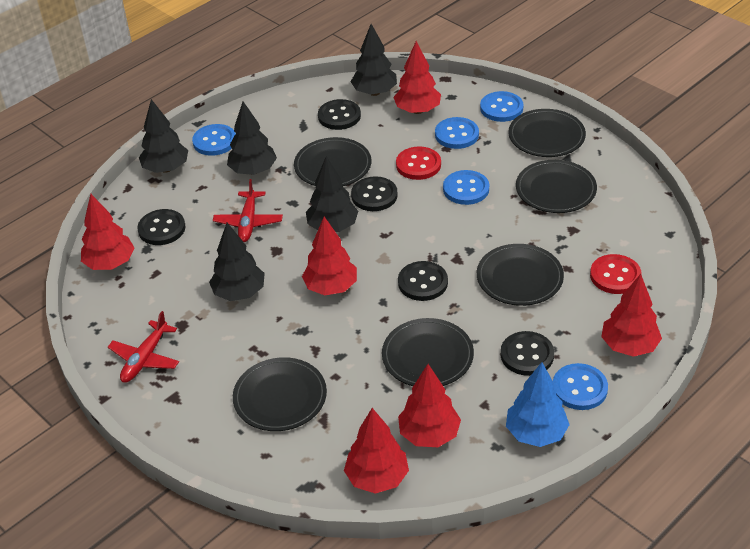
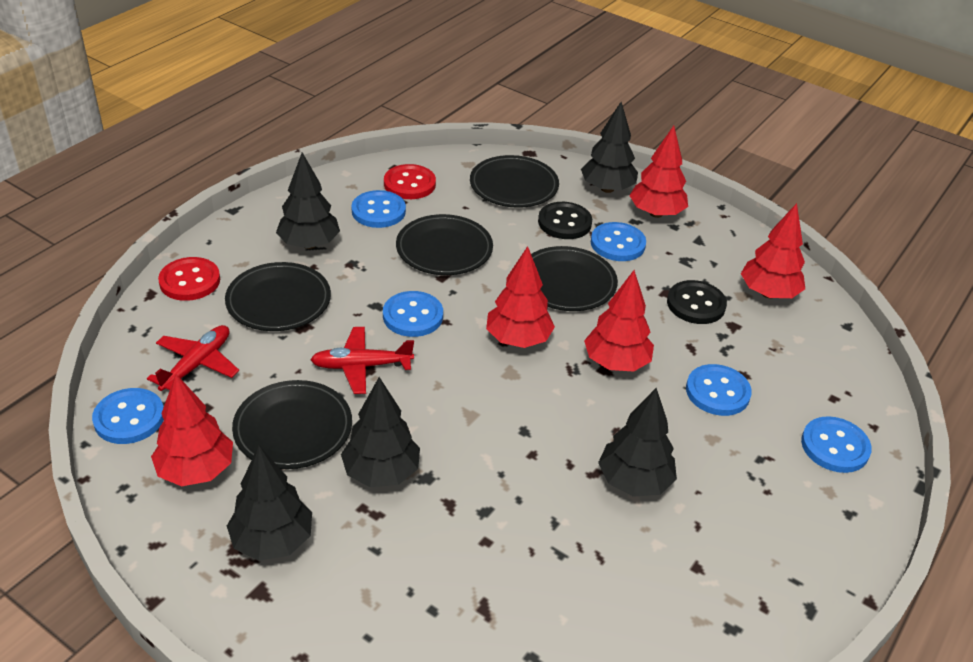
black button: [137,209,185,245] [318,99,361,130] [351,176,398,211] [398,261,448,301] [501,331,554,376] = 5 -> [538,202,592,239] [667,280,727,324] = 2
black plate: [233,357,327,431] [294,137,371,186] [382,318,474,386] [477,244,564,306] [508,109,586,157] [516,160,597,213] = 6 -> [225,262,331,331] [232,380,352,469] [396,214,493,275] [470,155,559,208] [531,246,618,311] = 5
blue button: [192,124,236,156] [435,117,479,149] [443,170,489,205] [480,91,524,122] [553,363,608,410] = 5 -> [92,388,164,444] [351,190,406,228] [383,291,443,337] [591,222,646,261] [686,364,752,416] [801,416,872,473] = 6
blue tree: [506,362,570,447] = 1 -> none = 0
red tree: [81,194,134,270] [302,217,357,295] [344,408,409,494] [393,41,441,114] [398,364,461,447] [601,274,662,357] = 6 -> [151,374,233,486] [486,246,555,348] [584,270,654,372] [629,126,688,218] [741,203,805,298] = 5

